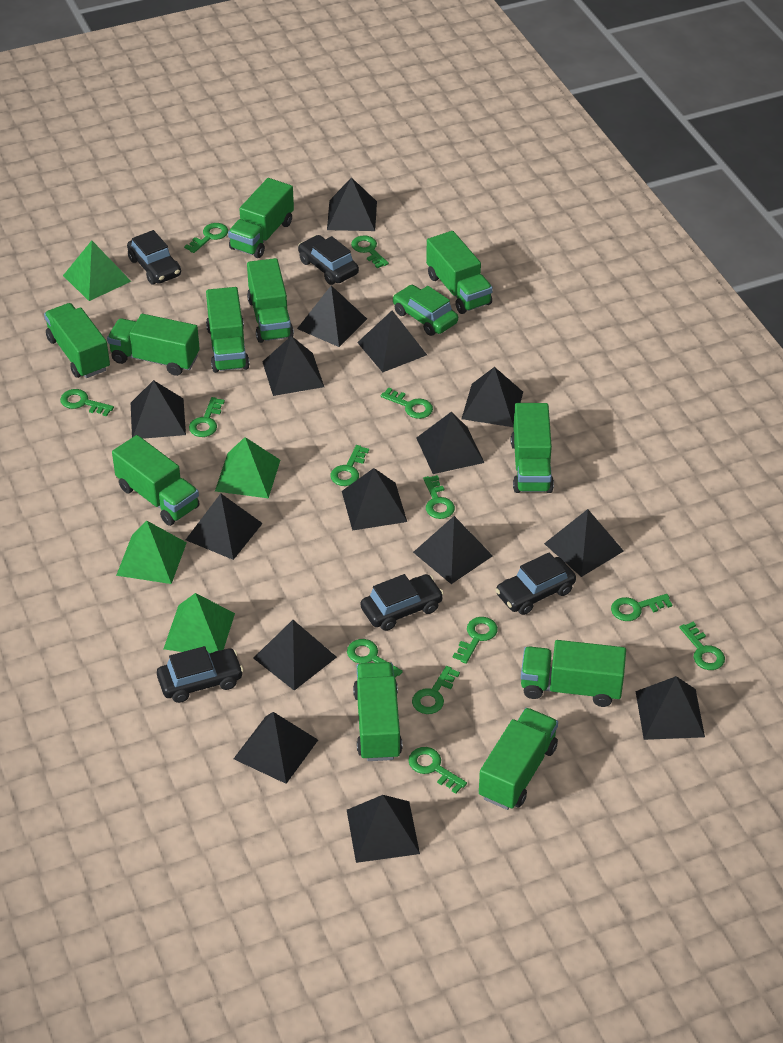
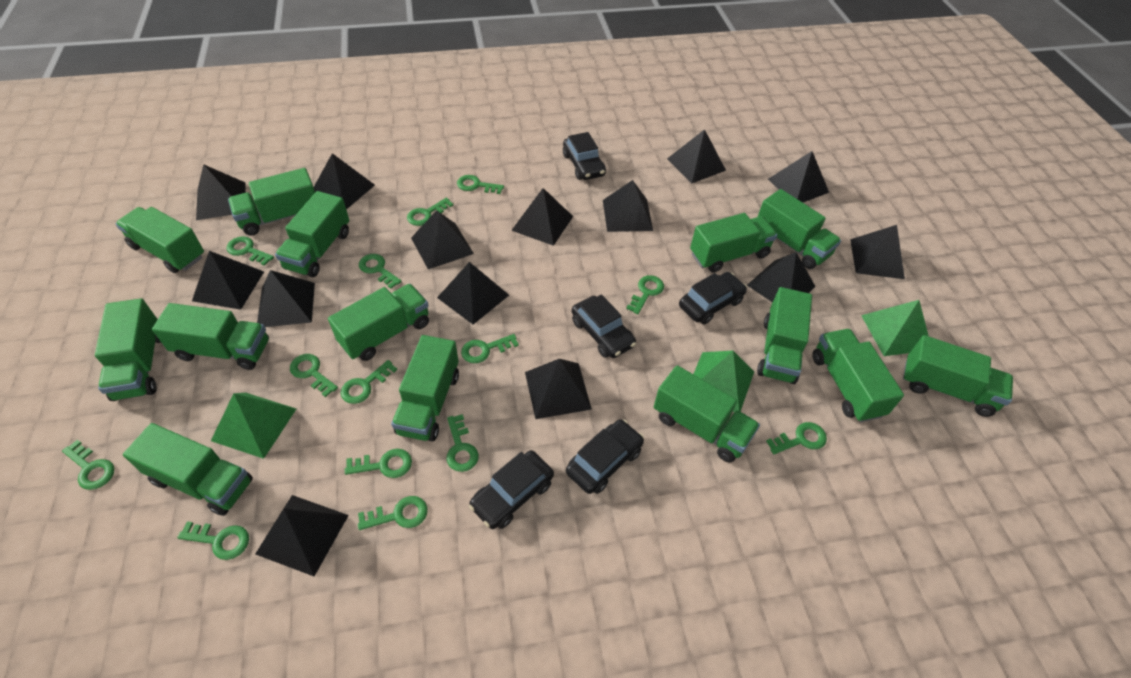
black pyramid: [131,380,186,439] [186,493,263,560] [234,712,318,784] [253,620,337,691] [262,336,324,396] [297,286,367,347] [327,177,377,231] [342,468,407,531] [347,795,420,863] [357,311,427,372] [413,516,493,584] [417,412,485,474] [462,367,523,427] [544,509,624,577] [636,676,705,740] = 15 -> [192,251,264,310] [196,164,246,220] [255,495,349,576] [257,270,315,327] [314,153,375,210] [411,210,474,269] [437,262,509,325] [511,188,573,246] [525,359,592,419] [603,180,653,232] [667,129,726,183] [747,252,816,303] [768,151,829,203] [850,225,905,279] = 14
green car: [393,285,458,336] = 1 -> none = 0
green key: [60,389,114,417] [184,223,228,253] [189,397,225,437] [330,445,369,486] [347,639,403,678] [351,236,389,268] [381,387,433,419] [408,747,467,794] [412,666,460,714] [423,475,455,519] [453,617,498,664] [611,594,672,621] [679,622,725,670] = 13 -> [62,440,114,490] [177,521,249,560] [226,236,274,266] [290,354,338,397] [341,360,397,404] [345,449,412,478] [358,496,428,530] [359,254,402,289] [407,198,453,226] [446,414,479,472] [457,175,504,194] [461,334,519,363] [626,275,664,314] [766,422,827,454] = 14
green pyramid: [63,240,131,301] [116,521,187,584] [164,593,235,653] [215,437,280,498] = 4 -> [211,393,296,459] [694,351,754,412] [861,300,929,356] = 3
green truck: [44,303,110,378] [107,314,200,376] [112,435,200,526] [206,287,250,373] [228,178,294,258] [247,258,294,343] [353,662,402,761] [426,231,493,314] [479,708,558,810] [511,403,554,493] [521,640,626,707] = 11 -> [95,298,161,401] [116,207,204,273] [123,423,253,516] [152,303,269,370] [228,168,315,235] [275,191,349,277] [328,284,429,361] [391,335,459,441] [654,365,760,463] [690,213,777,273] [757,287,812,384] [758,189,841,269] [812,329,904,422] [903,335,1013,417] = 14

